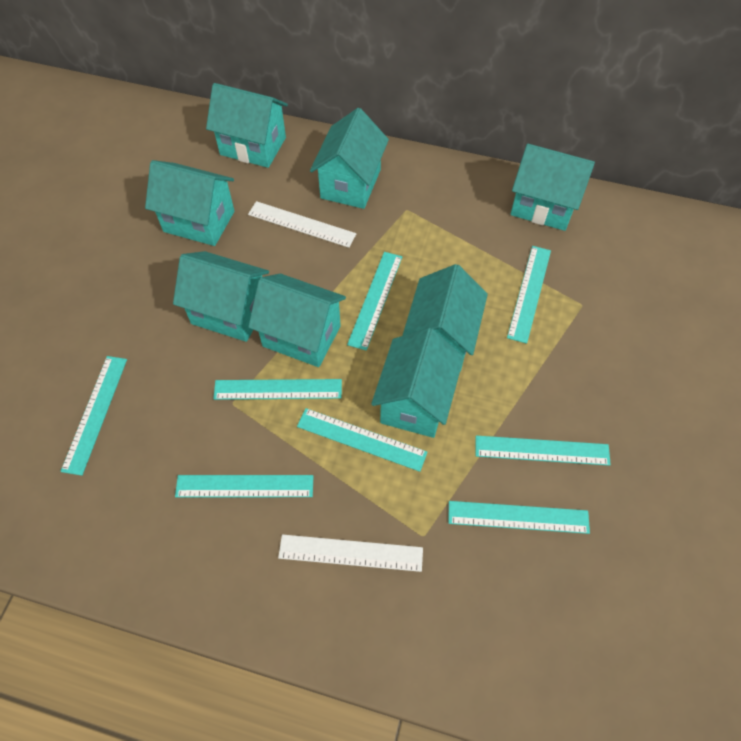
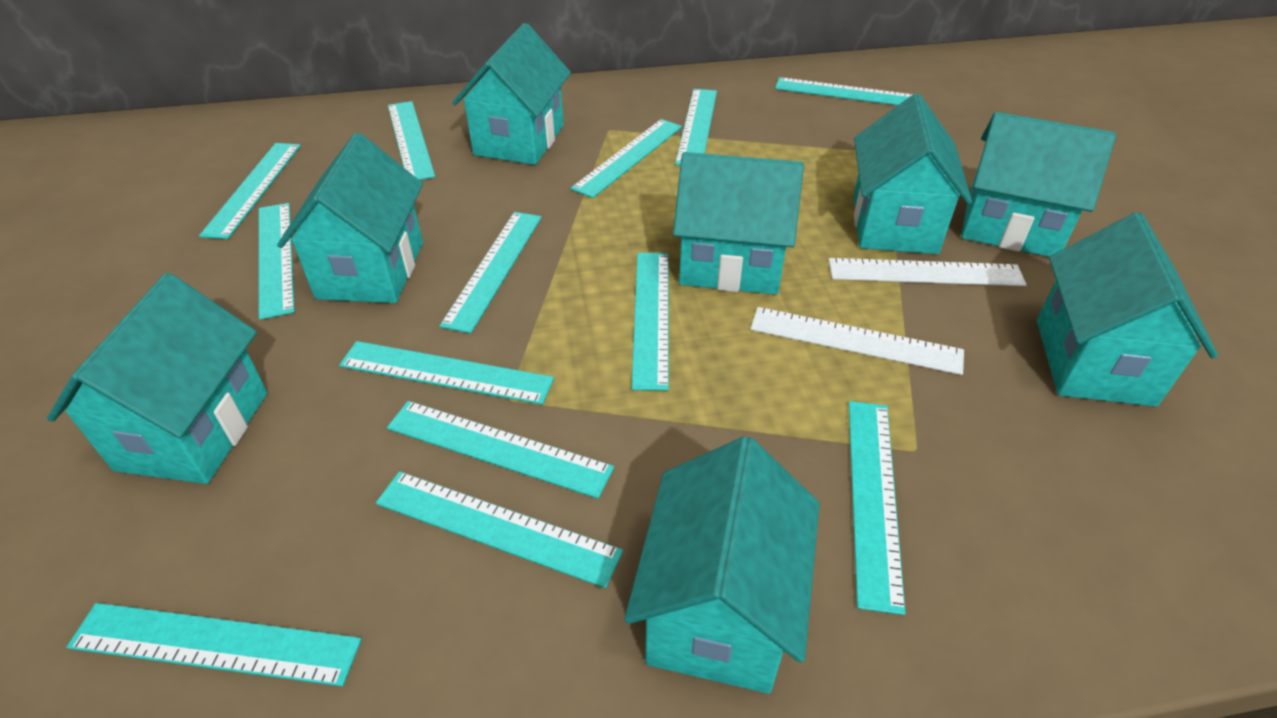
turquoise ruler: [60,356,127,476] [175,475,313,497] [213,379,342,400] [297,408,428,472] [347,252,402,351] [448,501,590,534] [476,435,611,466] [507,246,551,344] = 8 -> [67,603,362,686] [199,143,301,239] [259,203,295,320] [339,341,554,405] [376,471,623,588] [387,401,614,499] [388,101,435,180] [440,212,542,333] [571,119,682,198] [632,253,669,391] [675,89,717,165] [775,77,913,105] [849,401,906,615] = 13

